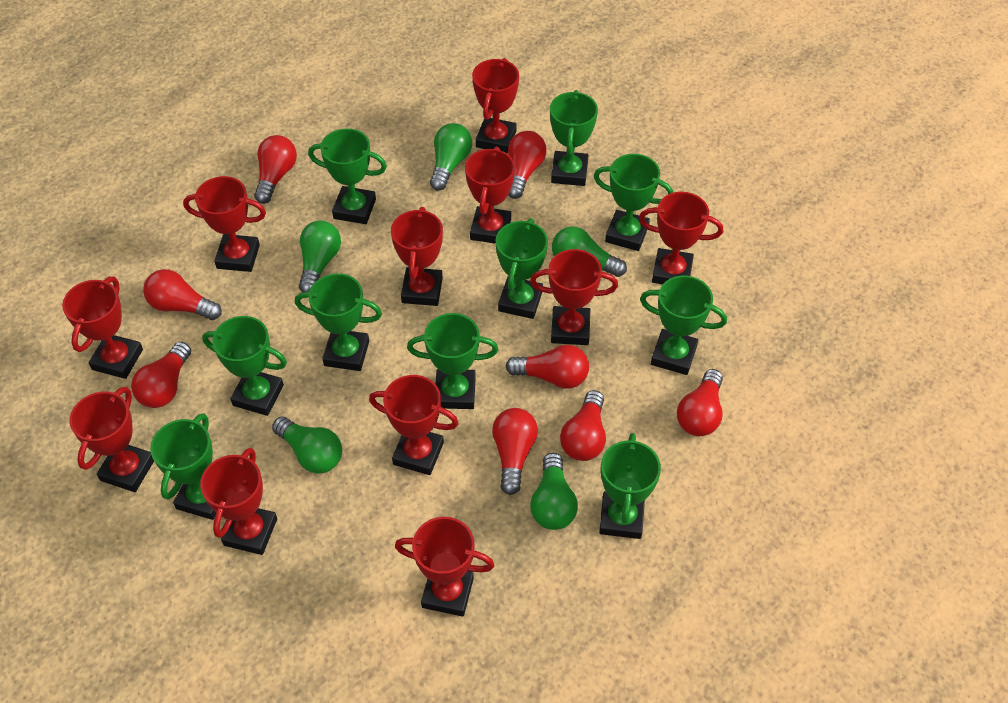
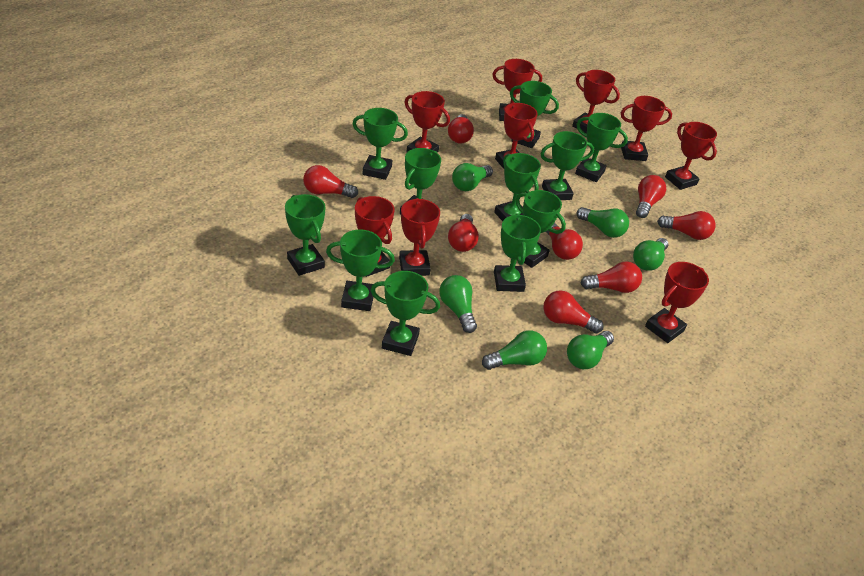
green light bulb: [272,416,342,474] [299,220,341,292] [430,123,472,191] [530,453,578,530] [552,226,627,277] = 5 -> [439,275,477,333] [452,163,493,191] [482,330,547,370] [567,331,614,369] [576,207,629,238] [633,238,669,271] = 6
green trophy: [150,413,216,520] [202,316,287,416] [295,273,382,371] [308,128,387,224] [407,313,498,409] [496,218,548,319] [550,90,598,186] [594,154,673,251] [599,433,661,539] [640,276,727,375] = 10 -> [285,194,326,276] [326,229,395,311] [353,108,408,180] [370,271,440,356] [400,148,441,214] [494,153,541,221] [494,214,541,292] [510,81,559,148] [516,190,566,268] [540,131,594,200] [575,113,628,182] = 11
red trophy: [62,276,143,379] [69,387,154,492] [183,176,266,272] [200,448,277,555] [369,375,459,475] [391,207,443,306] [395,517,495,617] [465,147,515,244] [472,58,519,154] [530,249,618,345] [639,192,723,284] = 11 -> [355,196,394,277] [399,198,440,276] [405,91,450,153] [492,59,542,121] [495,103,538,169] [572,70,620,133] [621,96,672,161] [645,262,709,343] [665,122,717,190] = 9

